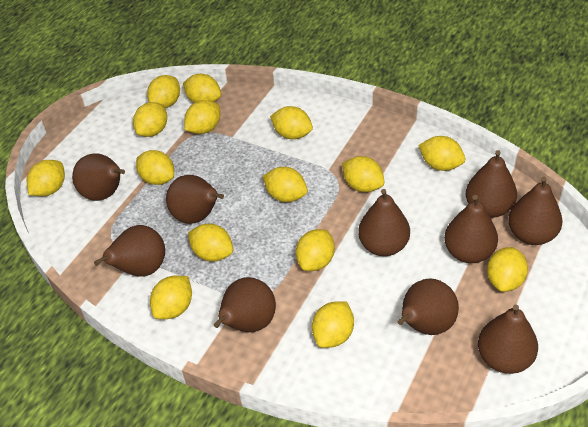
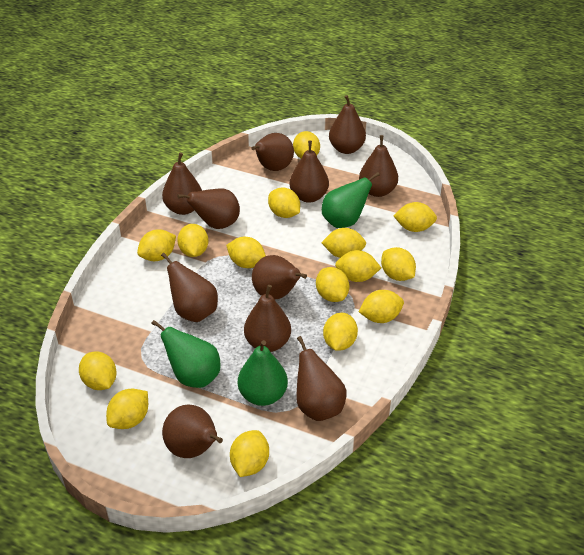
brown pear: [72,153,125,201] [94,225,165,277] [166,175,224,224] [213,277,276,332] [358,189,410,256] [397,278,459,335] [444,195,498,263] [466,150,517,218] [478,304,538,374] [508,177,562,245] = 10 -> [161,253,218,322] [162,153,202,215] [162,404,223,458] [177,189,240,229] [244,285,291,352] [251,133,294,171] [252,255,307,300] [290,141,329,203] [296,336,347,421] [329,95,366,154] [359,135,398,197] = 11
green pear: none = 0 -> [151,320,221,388] [238,340,288,406] [322,172,380,228] = 3

